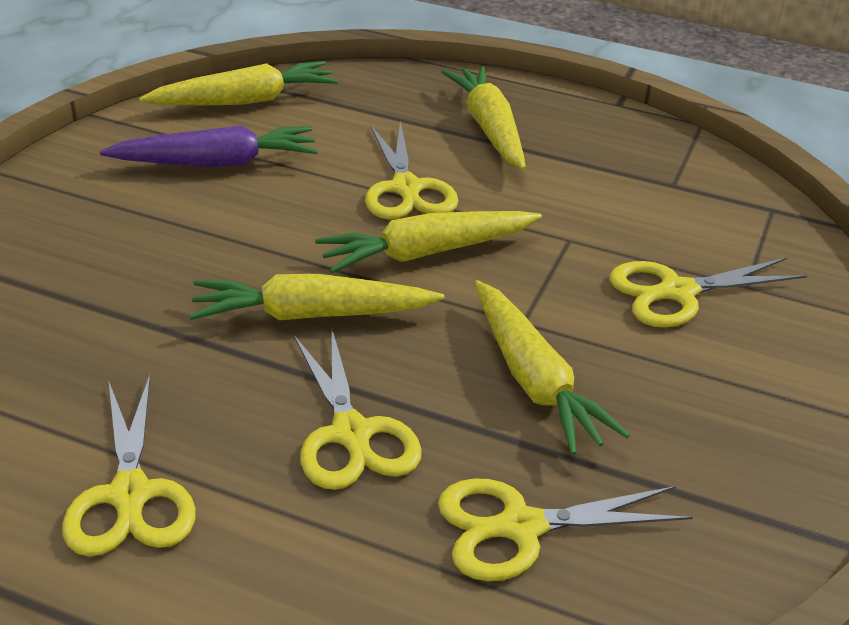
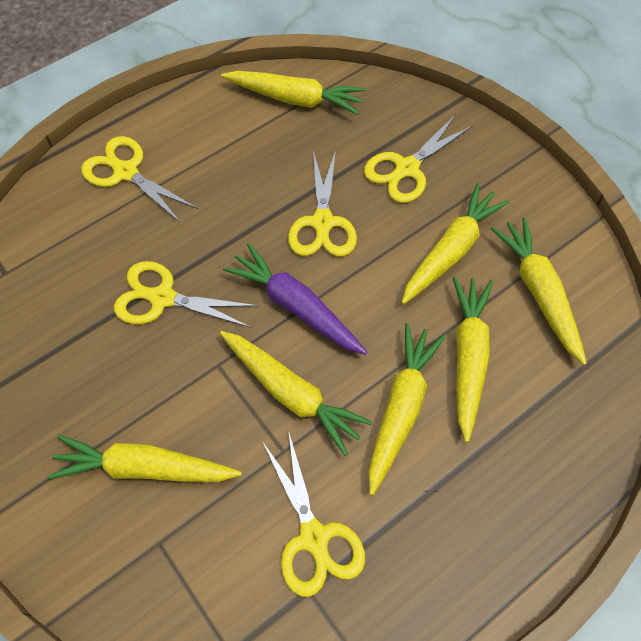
yellow carrot: [139,61,338,106] [189,274,444,320] [315,211,542,273] [442,66,526,170] [475,280,630,455] = 5 -> [47,435,242,482] [220,331,372,456] [221,71,366,115] [368,323,446,496] [401,183,509,304] [453,277,493,442] [490,217,587,365] = 7

